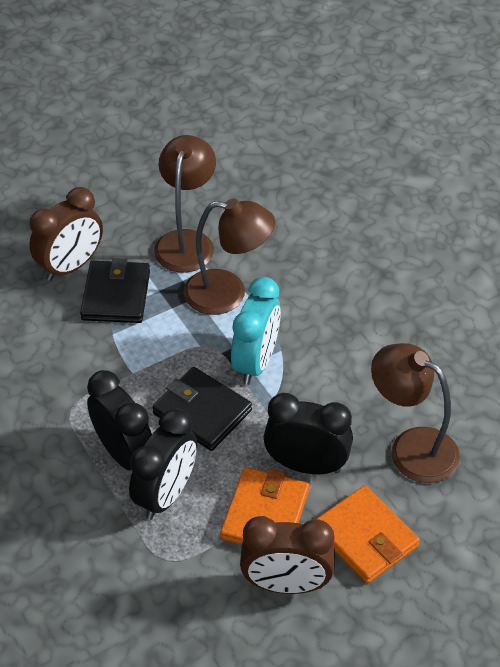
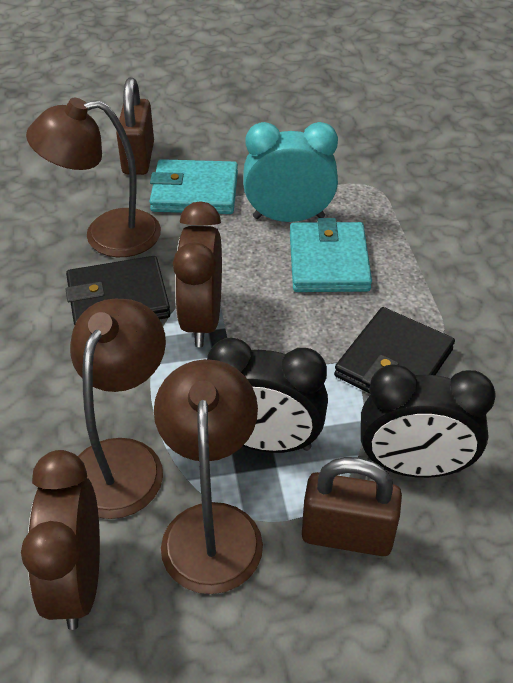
black clock: [87,370,152,470] [129,409,197,520] [263,393,353,474] = 3 -> [207,337,328,453] [361,364,496,478] = 2
brown padlock: none = 0 -> [116,78,154,175] [302,457,402,556] = 2
orange wallet: [220,467,309,545] [317,485,420,584] = 2 -> none = 0
turquoise wallet: none = 0 -> [149,159,238,214] [290,218,372,292] = 2

